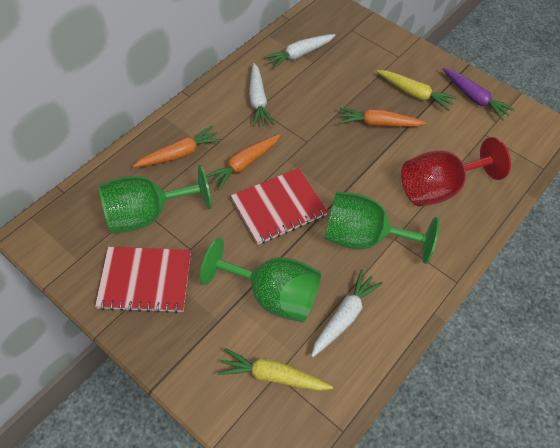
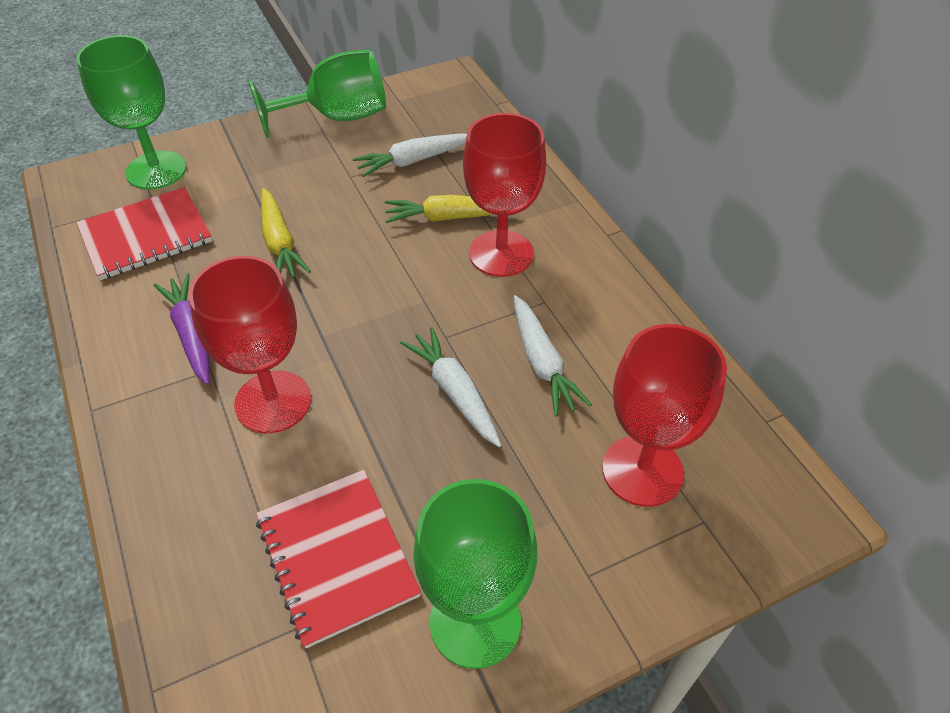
orange carrot: [133,125,222,168] [206,134,281,191] [339,107,427,127] = 3 -> none = 0
red goblet: [401,137,511,206] = 1 -> [189,256,311,433] [463,113,546,277] [602,324,727,507] = 3

